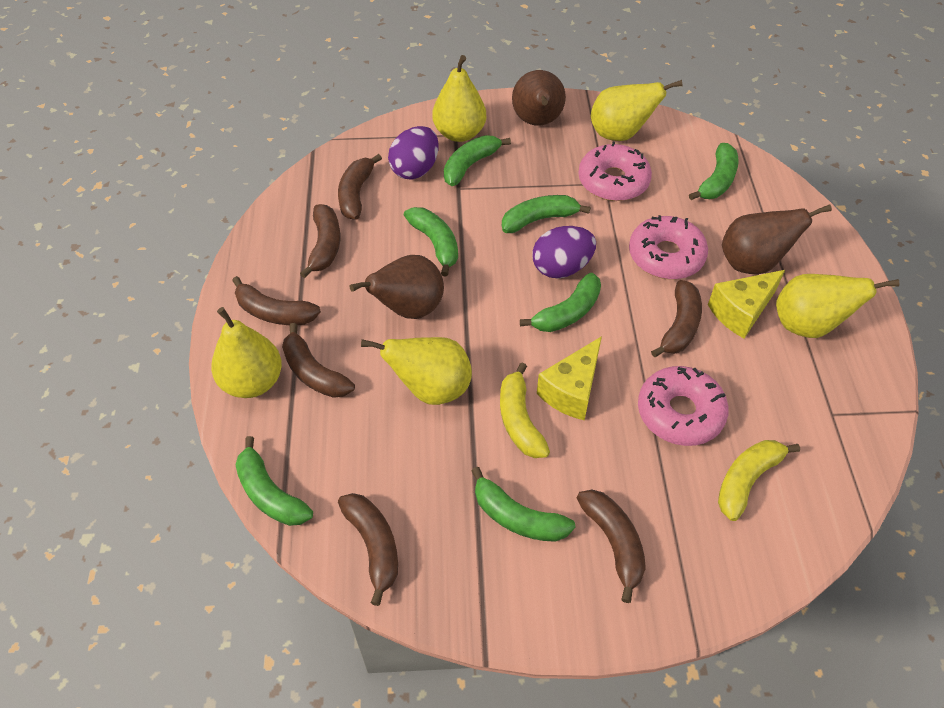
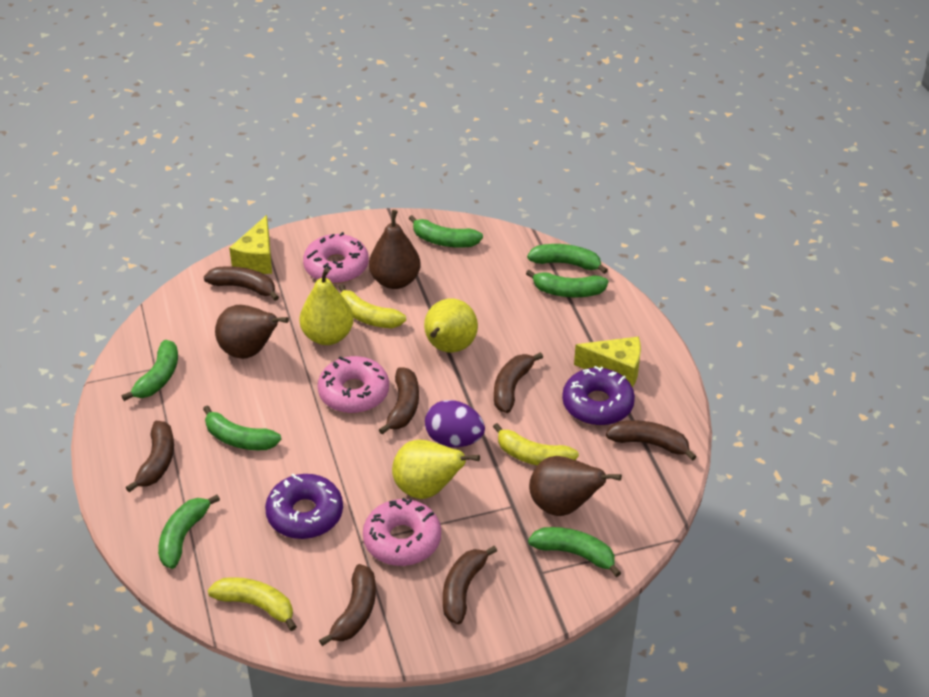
purple donut: none = 0 -> [265,474,343,539] [562,366,635,426] = 2
purple egg: [388,126,439,180] [532,226,596,278] = 2 -> [425,400,485,447] = 1
yellow banana: [500,362,550,458] [718,440,800,521] = 2 -> [208,577,297,631] [338,284,406,328] [493,423,579,465] = 3
yellow pear: [211,307,282,398] [361,337,472,405] [432,55,486,142] [591,80,683,141] [776,274,899,338] = 5 -> [299,267,354,345] [392,440,480,499] [424,299,478,352] = 3

